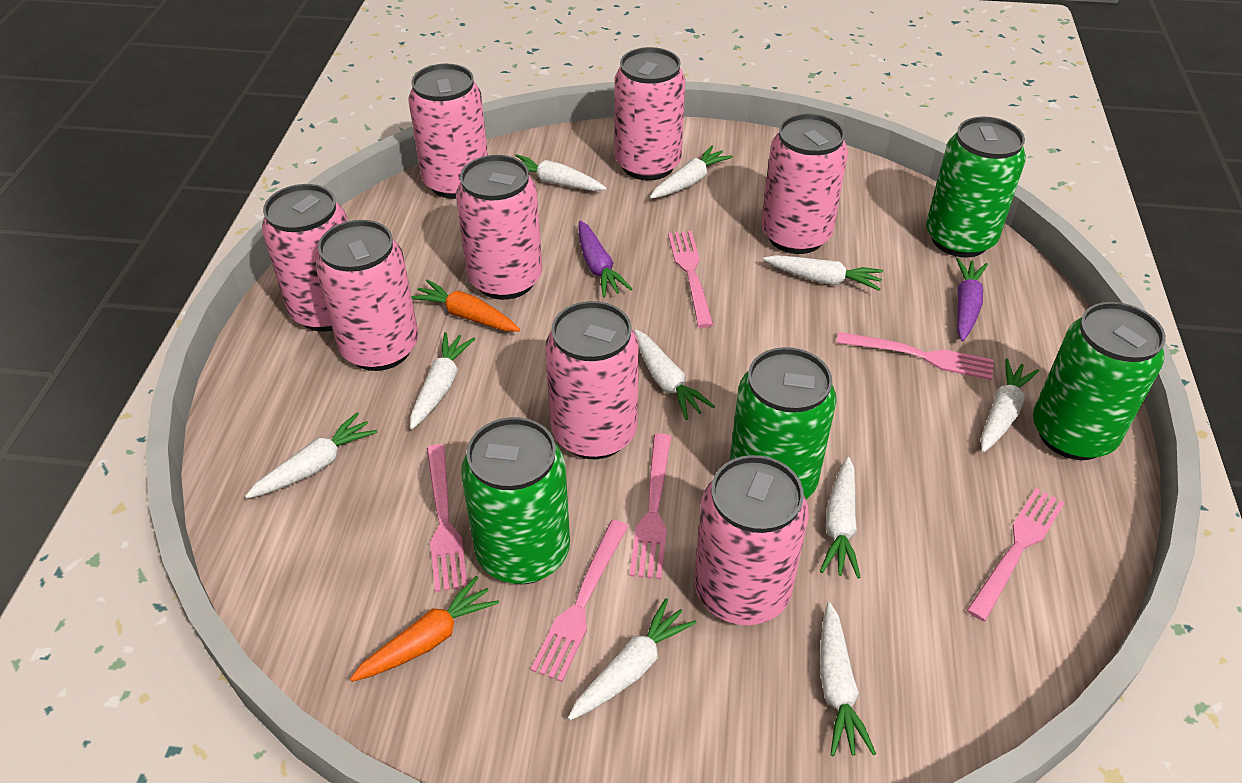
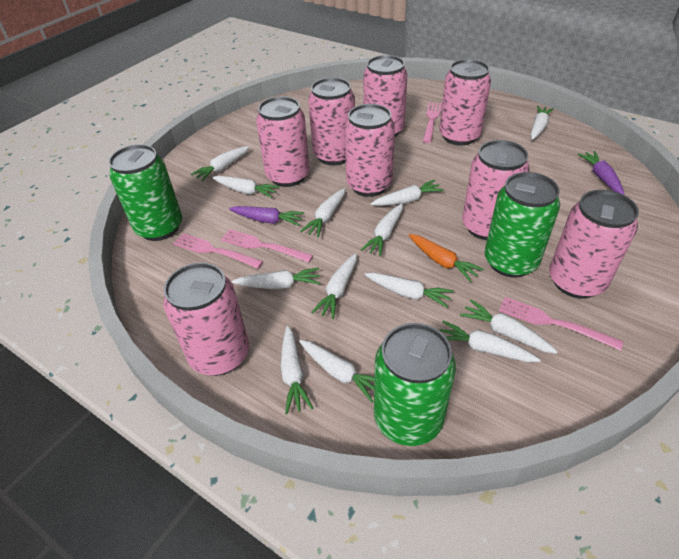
green can: [461,417,570,584] [730,347,837,499] [926,117,1026,258] [1033,302,1166,460] = 4 -> [109,144,182,241] [374,323,456,446] [485,172,560,278] = 3
orange carrot: [350,576,499,682] [411,279,520,331] = 2 -> [409,234,484,282] = 1
pink fork: [427,444,467,592] [531,520,628,682] [630,433,671,579] [668,231,713,328] [836,332,994,380] [967,488,1065,621] = 6 -> [173,233,263,269] [220,229,313,262] [423,102,442,143] [499,297,623,351] = 4
white carrot: [245,413,377,499] [410,332,475,429] [515,154,607,191] [568,598,697,720] [634,329,715,420] [650,146,733,199] [763,255,883,291] [820,457,861,579] [820,602,876,756] [981,358,1039,452] = 10 -> [191,146,250,182] [212,176,280,198] [232,267,320,289] [281,326,313,414] [299,340,374,403] [300,188,345,237] [311,253,357,319] [361,204,403,256] [364,273,454,308] [371,180,444,206] [440,321,541,362] [460,300,558,354] [531,106,554,140] = 13

